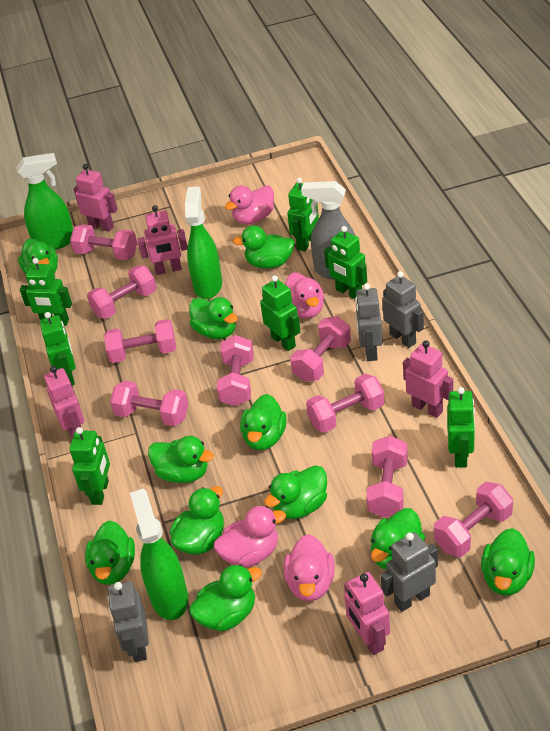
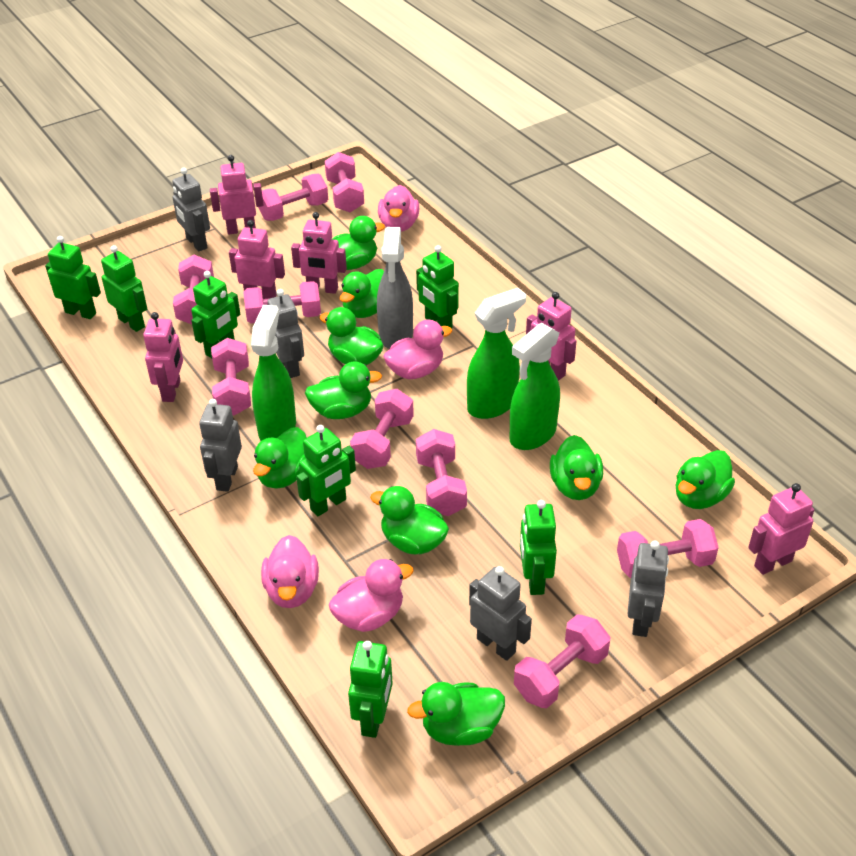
green duck: [18,239,58,273] [85,520,135,585] [148,436,214,483] [170,486,224,555] [189,297,238,339] [189,564,262,631] [233,225,295,269] [240,394,287,450] [264,465,327,519] [371,508,425,569] [481,528,535,595] = 11 -> [253,427,307,489] [305,361,382,419] [320,307,384,365] [333,216,385,270] [340,269,384,318] [370,486,449,554] [407,682,505,746] [550,435,603,500] [676,450,735,509] = 9
grey robot: [108,581,149,662] [355,284,383,361] [381,532,438,612] [382,271,424,348] = 4 -> [172,168,210,251] [199,399,242,492] [267,289,304,378] [469,566,532,661] [627,541,669,637] = 5
pink robot: [44,366,84,439] [74,164,117,232] [137,205,187,275] [344,572,390,655] [403,341,453,418] = 5 -> [143,312,183,402] [210,155,263,234] [229,220,285,299] [291,212,347,294] [526,292,577,381] [748,483,815,575] = 6

